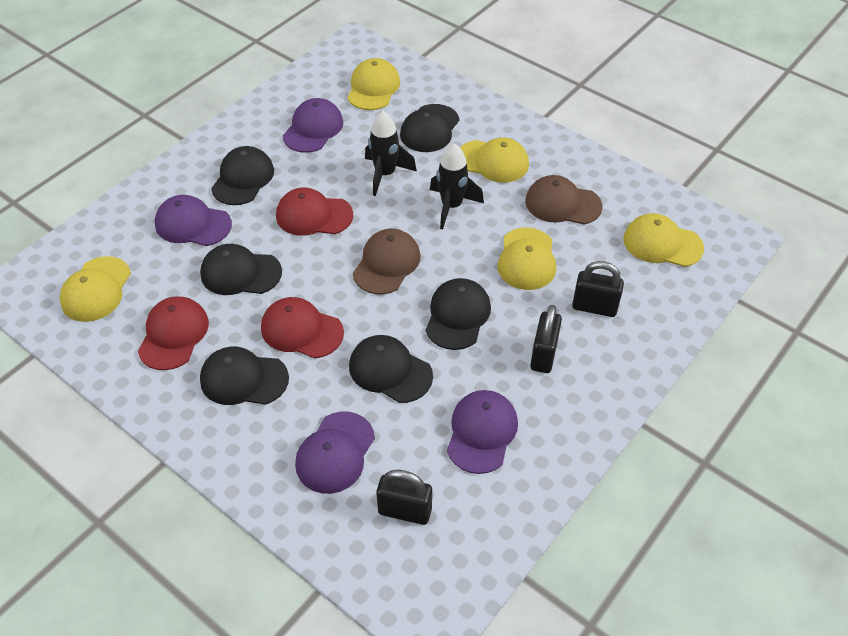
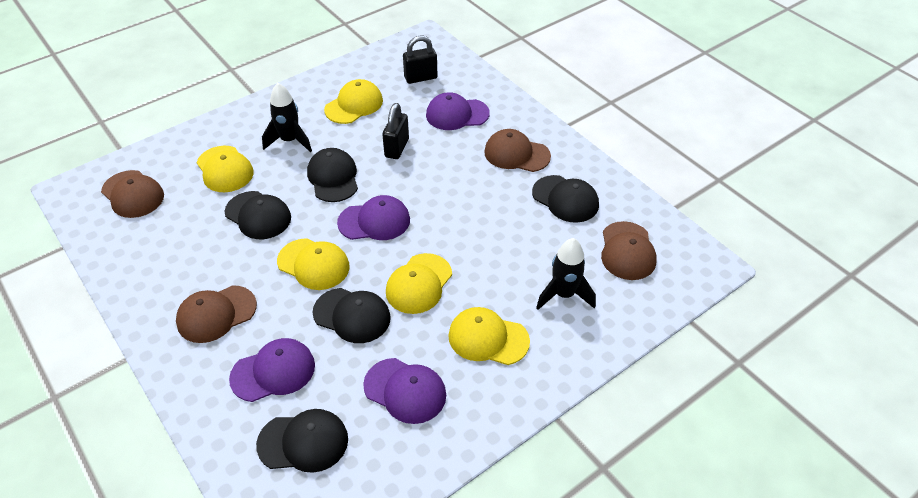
black cap: [200,244,282,295] [200,347,289,405] [211,146,274,205] [349,335,433,403] [400,104,459,152] [426,278,491,350] = 6 -> [225,191,291,239] [256,409,348,473] [307,148,358,202] [312,288,391,343] [532,175,599,223] = 5
black padlock: [376,470,432,525] [530,305,562,373] [572,261,624,317] = 3 -> [382,103,409,159] [403,36,437,84] = 2
brown cap: [353,229,420,294] [525,175,602,225] = 2 -> [101,170,164,218] [176,285,257,343] [484,129,551,172] [601,221,657,280] = 4
red cap: [138,296,209,370] [261,297,344,359] [276,187,353,236] = 3 -> none = 0

